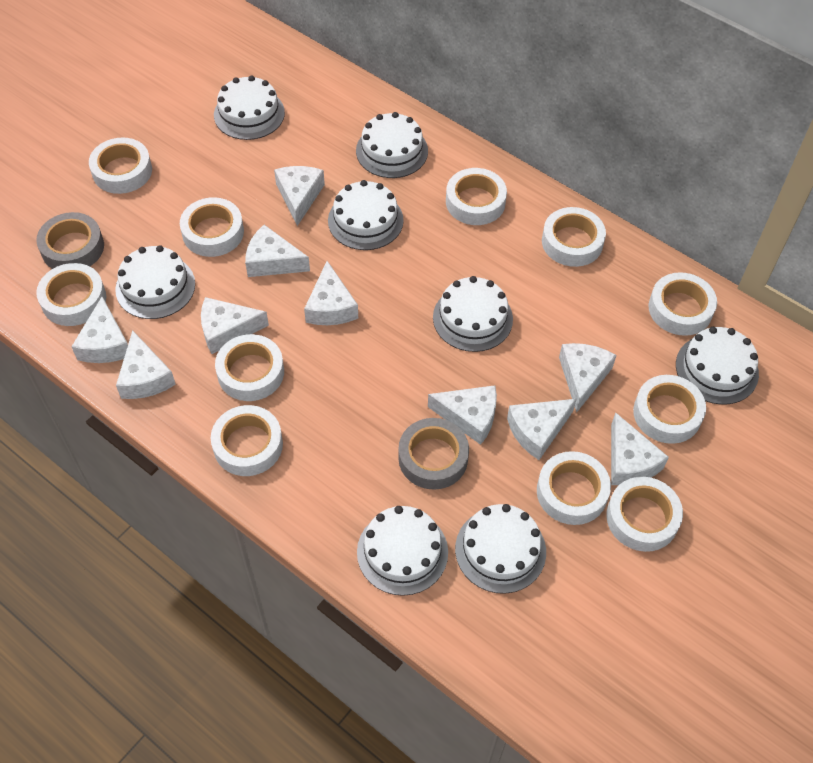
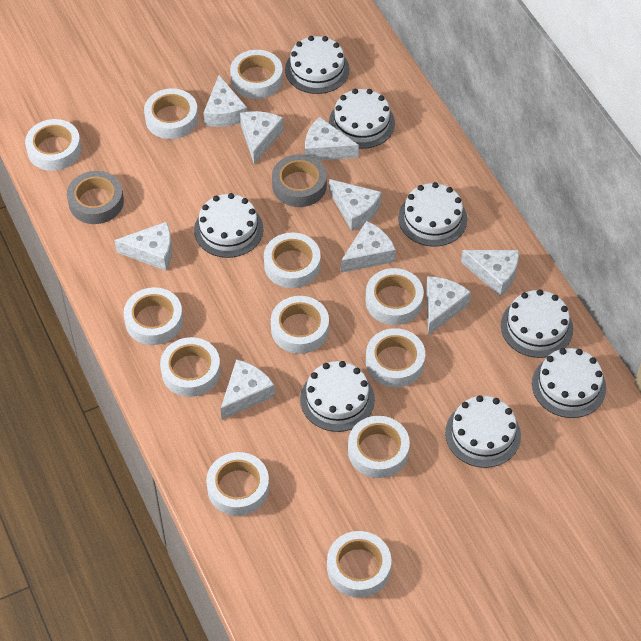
white cheese: [71,297,128,363] [116,330,176,399] [201,297,269,354] [245,225,310,277] [274,166,325,226] [304,261,358,325] [428,385,497,445] [507,399,577,460] [559,343,616,412] [611,412,669,485] = 10 -> [114,222,172,271] [204,75,247,127] [221,359,275,420] [240,111,284,164] [305,117,359,160] [329,179,382,231] [341,221,396,273] [426,276,471,335] [461,250,519,297] = 9
white tape: [36,263,106,326] [89,137,152,194] [180,197,244,257] [211,405,283,476] [215,334,284,401] [446,168,507,225] [537,451,611,525] [542,207,606,267] [606,477,683,552] [633,375,706,444] [648,272,717,336] = 11 -> [25,119,81,171] [124,287,183,345] [144,88,198,139] [160,337,221,397] [206,452,269,516] [230,50,283,99] [264,233,321,288] [271,296,329,354] [327,531,391,598] [348,416,410,478] [366,268,424,325] [366,328,425,387] = 12

